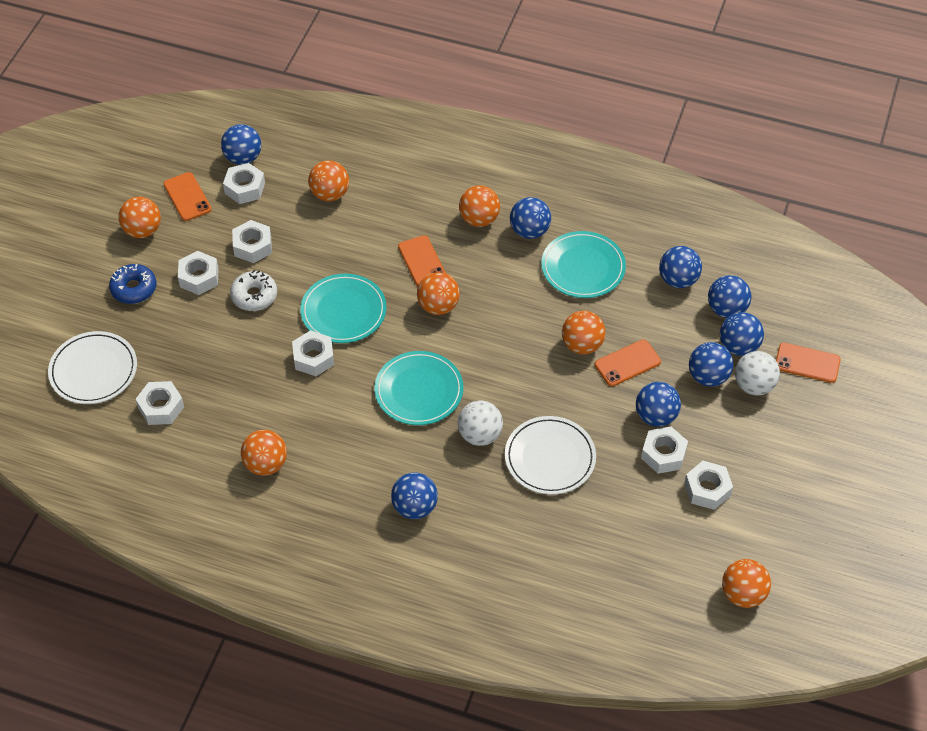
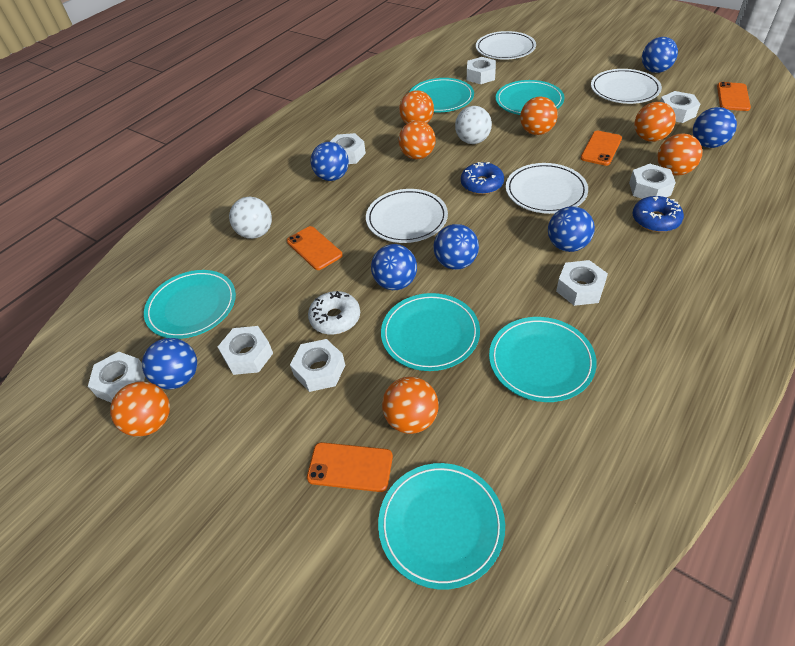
blue ball: [221,124,261,165] [391,472,438,519] [510,197,551,239] [636,382,681,427] [659,246,702,288] [689,342,733,387] [708,275,751,318] [720,312,764,356] = 8 -> [142,338,197,389] [311,142,349,181] [371,244,417,290] [433,224,479,270] [548,206,595,252] [642,37,678,73] [693,107,737,148] = 7
blue donut: [109,264,156,304] = 1 -> [461,162,504,195] [633,196,684,232] = 2
turquoise plate: [300,274,386,343] [374,351,463,425] [541,231,626,298] = 3 -> [144,270,236,339] [378,463,505,590] [381,293,480,371] [410,78,474,112] [489,317,597,402] [496,80,564,115] = 6
white nut: [136,381,184,425] [178,251,219,295] [223,163,265,204] [232,220,272,263] [292,330,334,376] [641,427,688,474] [684,461,733,510] = 7 -> [88,352,145,402] [218,326,273,375] [290,339,345,392] [330,133,366,164] [467,57,496,84] [556,260,608,306] [629,164,676,199] [660,91,700,123] = 8
white plate: [48,331,137,404] [505,416,596,495] = 2 -> [366,189,448,243] [476,31,536,60] [506,163,588,214] [591,69,662,104] = 4

